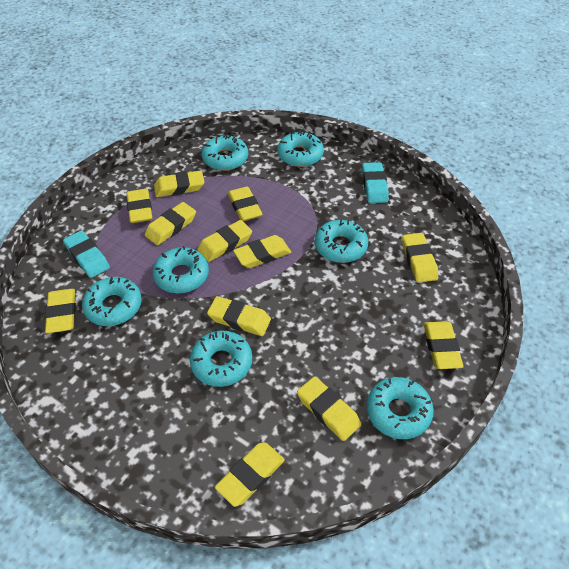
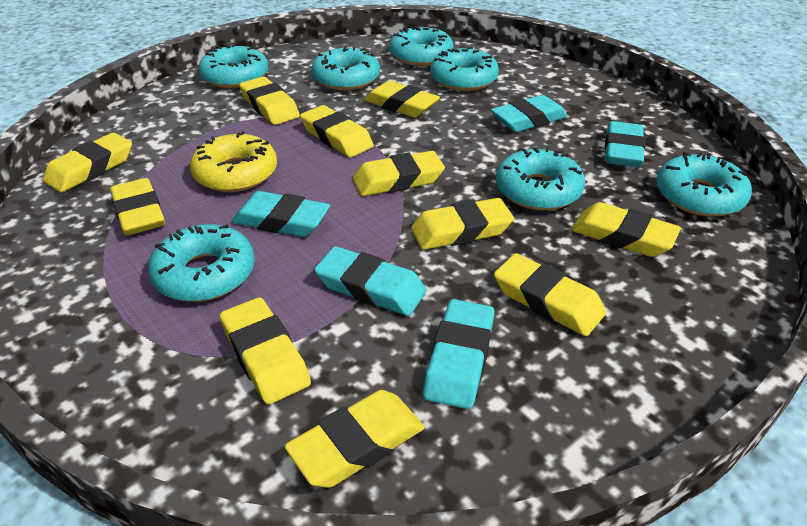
turquoise eraser: [63,230,110,278] [362,162,389,203] = 2 -> [232,191,330,237] [314,246,426,316] [423,299,494,409] [491,95,568,132] [605,121,646,167] = 5
yellow donut: none = 0 -> [190,131,277,192] = 1
yellow eraser: [45,289,76,333] [127,189,152,223] [145,202,196,245] [154,171,204,197] [197,220,252,262] [207,296,271,336] [215,442,285,507] [228,186,263,221] [233,235,291,268] [297,376,361,441] [402,233,438,283] [424,321,464,369] = 12 -> [43,133,132,192] [110,178,165,235] [220,297,311,404] [239,77,300,125] [284,390,425,488] [300,105,374,157] [353,151,445,196] [364,81,440,117] [411,198,514,250] [494,253,606,336] [571,202,681,257] = 11

